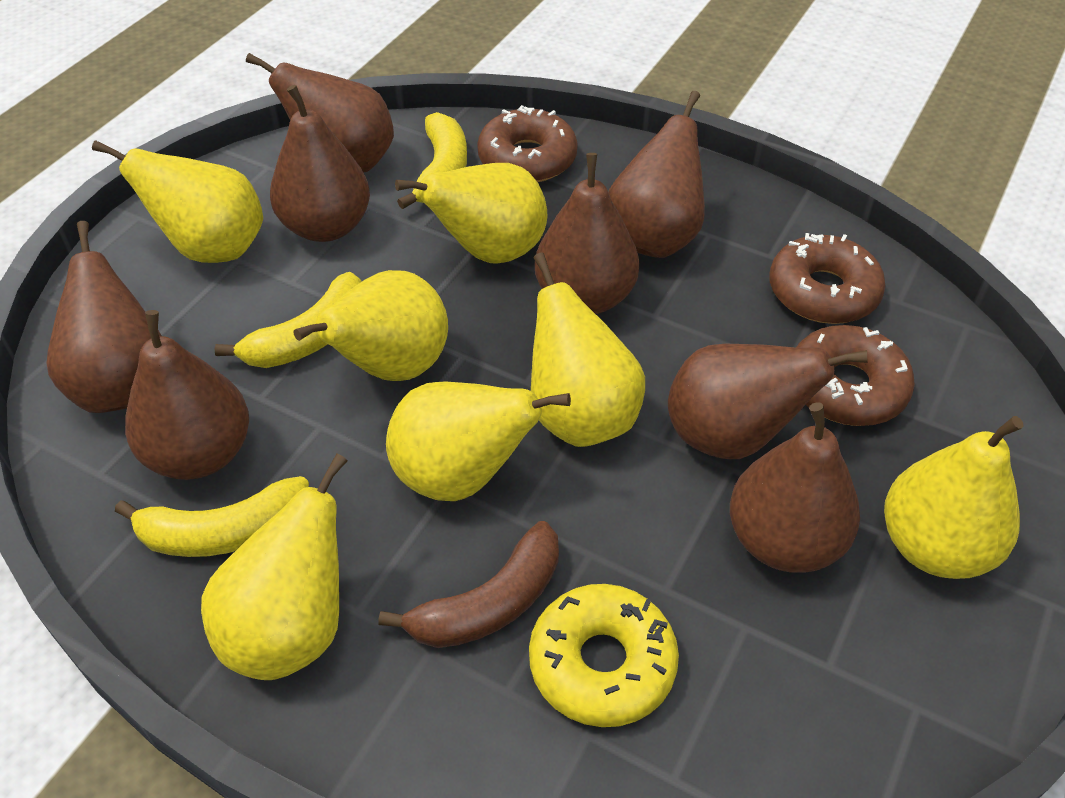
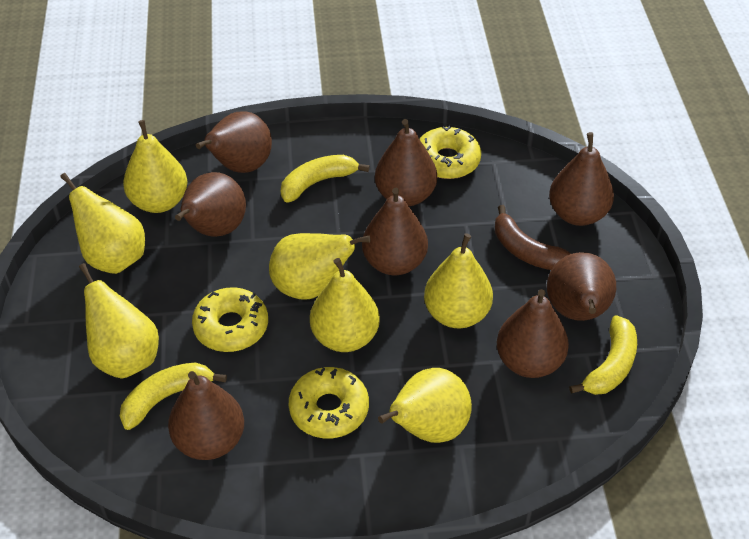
brown donut: [477,105,578,182] [769,233,885,324] [796,325,915,426] = 3 -> none = 0
yellow donut: [529,584,679,727] = 1 -> [192,287,268,352] [289,367,369,438] [420,126,481,179] = 3

